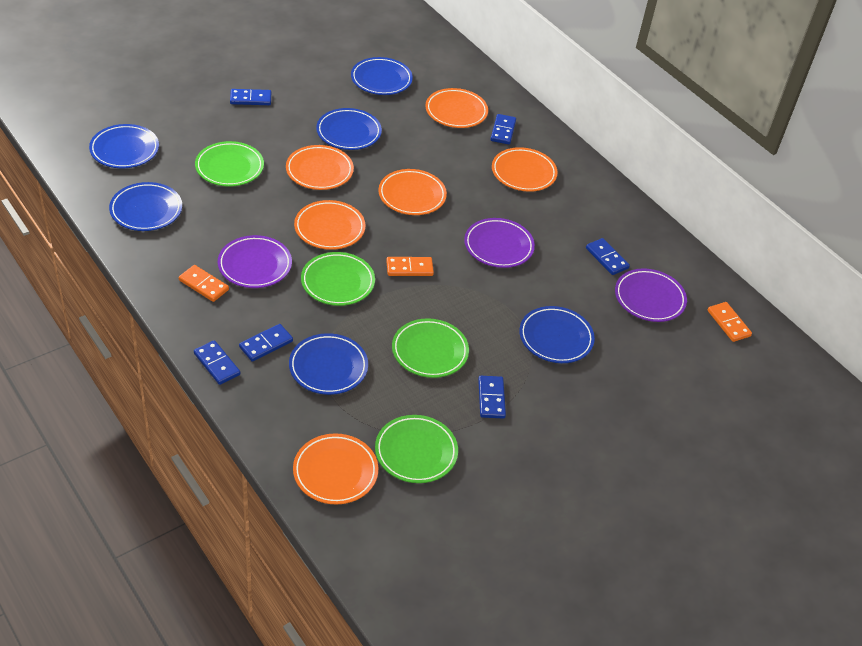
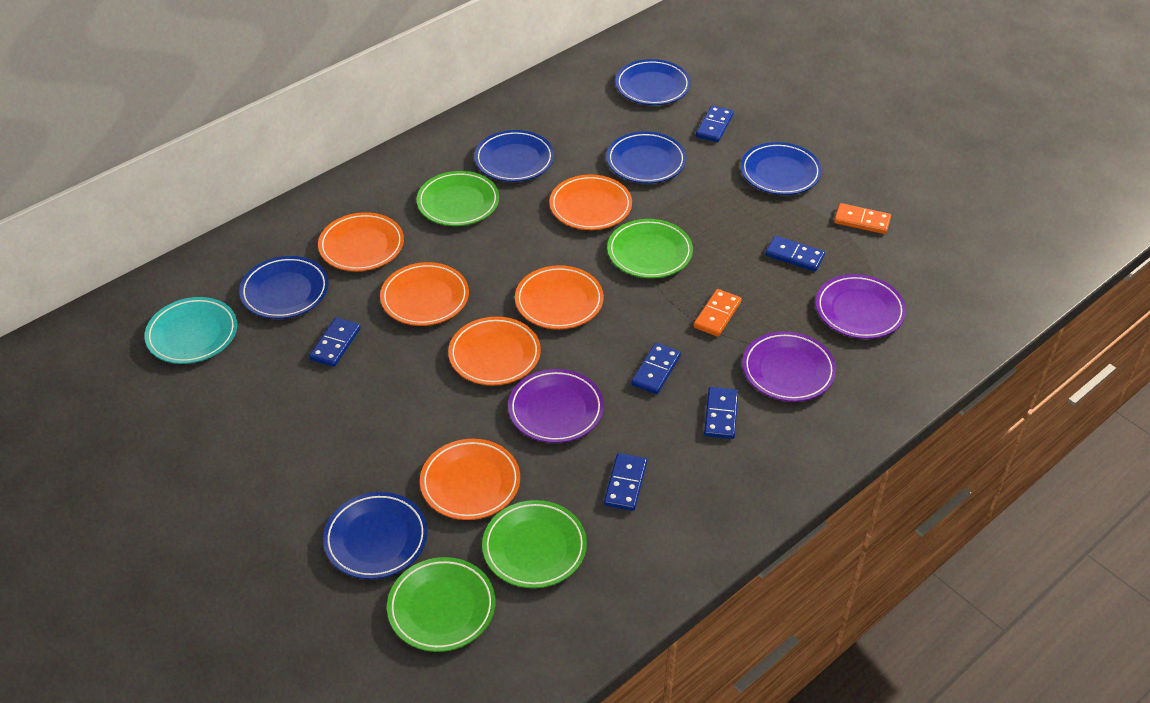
orange domino: [179,265,229,302] [386,257,434,276] [708,302,752,342] = 3 -> [694,289,742,337] [834,203,891,234] = 2
turquoise plate: none = 0 -> [144,297,237,364] = 1

